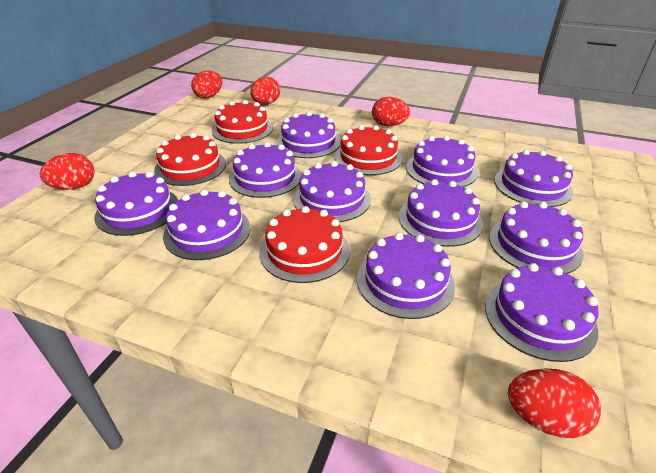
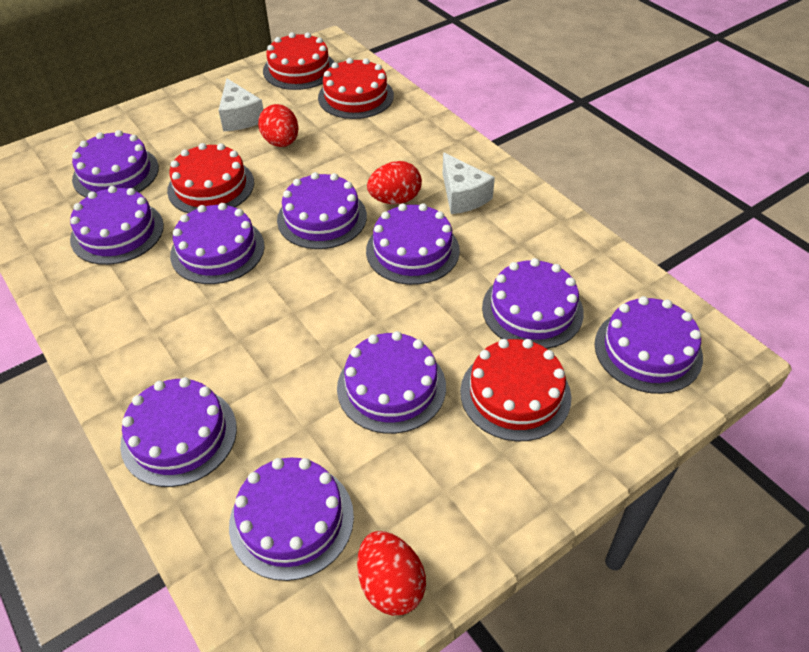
purple cake: [94,171,178,236] [163,189,250,260] [229,142,301,198] [277,112,341,158] [293,161,371,222] [357,233,455,319] [399,179,483,247] [406,136,478,187] [485,263,599,362] [489,201,584,274] [494,149,573,207] = 11 -> [70,186,164,265] [72,130,159,198] [120,377,237,487] [170,203,265,284] [229,457,354,581] [277,172,367,249] [337,331,446,434] [366,203,460,285] [482,258,584,349] [594,296,703,394] = 10
red egg: [40,153,95,190] [191,71,222,99] [250,77,280,105] [372,97,410,126] [508,369,601,438] = 5 -> [258,104,299,147] [357,531,426,616] [367,161,422,204] = 3
white cheese: none = 0 -> [218,78,264,131] [443,152,495,214] = 2

